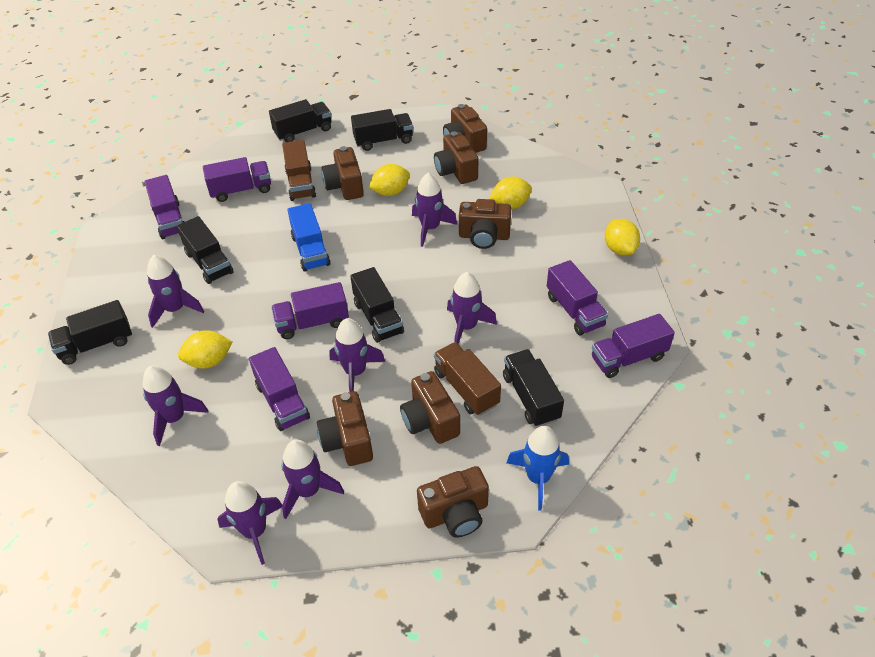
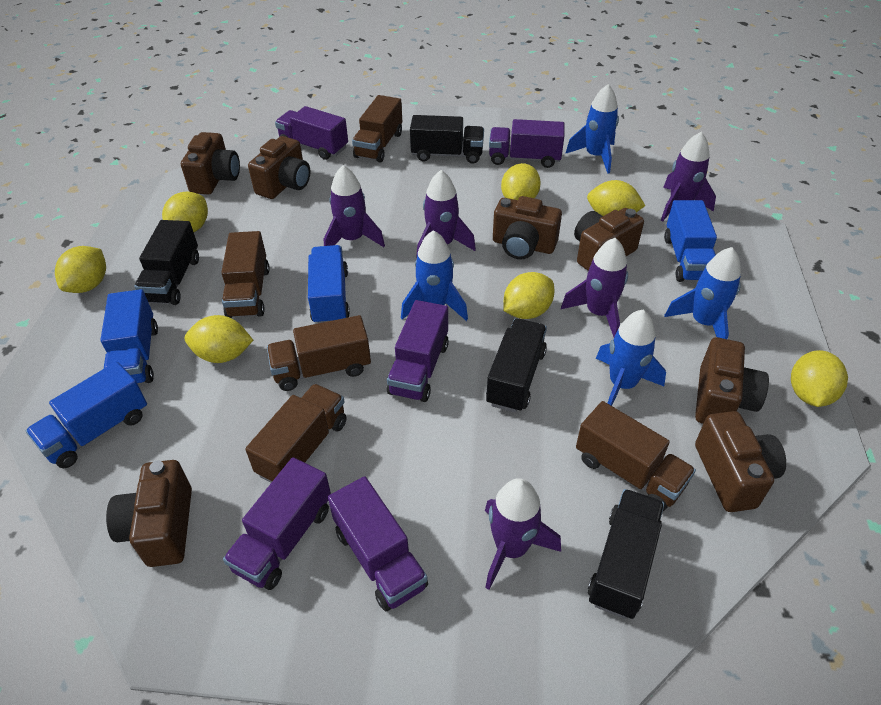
black truck: [48,300,132,365] [177,216,234,284] [269,99,331,142] [350,267,404,343] [351,109,413,151] [503,349,564,427] = 6 -> [134,220,199,305] [410,115,484,164] [486,318,547,413] [588,489,664,619] = 4
blue rocket: [507,426,569,510] = 1 -> [401,230,468,321] [565,84,619,174] [596,310,666,406] [664,247,741,339] = 4
blue truck: [287,203,331,272] = 1 -> [26,362,147,468] [101,289,158,384] [308,245,350,323] [664,200,717,282] = 4
brown truck: [282,140,316,201] [434,342,501,416] = 2 -> [221,231,270,318] [245,384,347,483] [267,315,371,391] [352,95,402,162] [576,401,696,511] = 5
purple rocket: [143,365,209,446] [147,255,204,328] [218,481,282,565] [281,440,344,519] [329,318,385,392] [412,173,457,247] [447,272,497,344] = 7 -> [324,165,385,247] [416,170,476,259] [485,478,561,590] [561,238,628,337] [661,132,716,221] = 5
purple truck: [144,175,184,239] [203,157,271,202] [249,347,310,431] [271,282,349,339] [547,260,608,335] [592,314,675,378] = 6 -> [223,457,331,590] [275,106,348,160] [328,476,428,611] [387,300,449,402] [489,119,565,168] = 5
yellow lemon: [178,330,233,369] [368,164,410,196] [489,177,532,209] [605,219,640,256] = 4 -> [55,246,106,293] [162,191,208,232] [184,315,253,363] [501,163,541,200] [503,272,554,319] [587,180,645,216] [791,350,848,407] = 7

